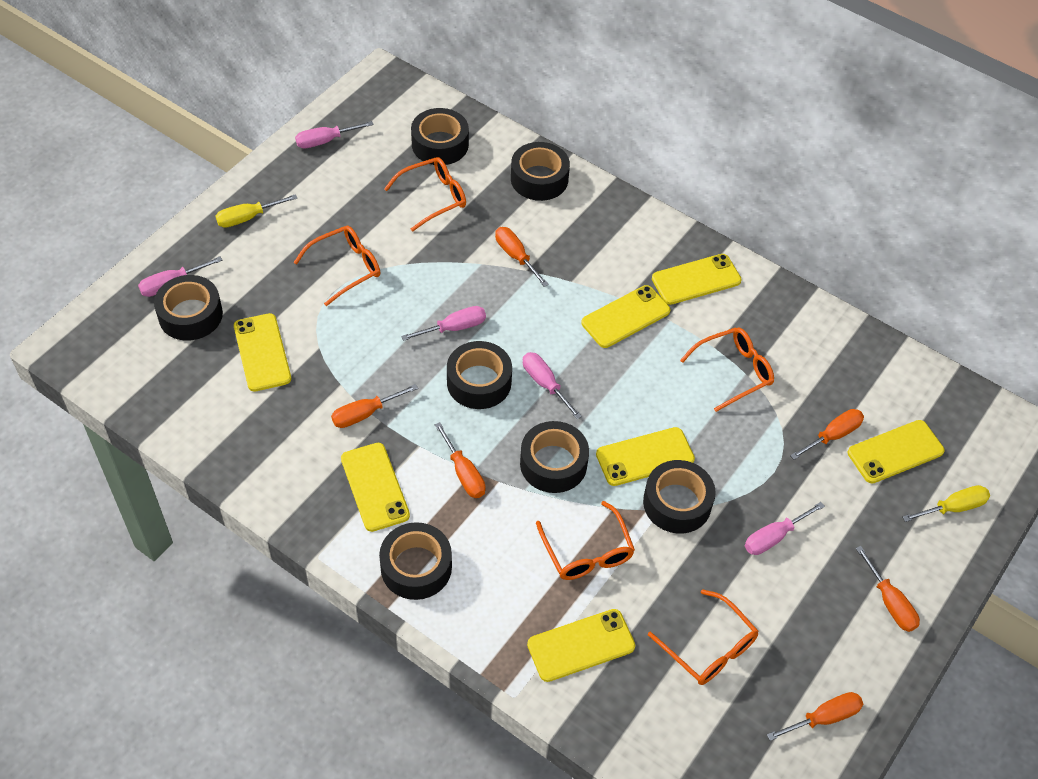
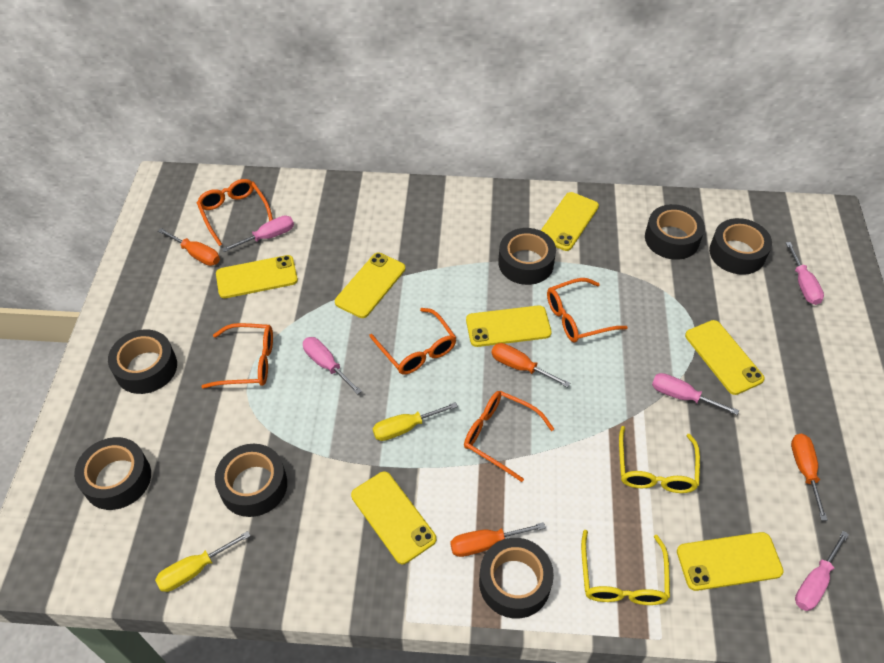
orange screwdriver: [331,384,418,428] [435,422,486,498] [495,227,549,287] [767,692,863,741] [790,409,864,460] [855,546,920,632] = 6 -> [158,228,220,266] [450,522,546,557] [491,343,570,387] [791,434,828,521] = 4
yellow glasses: none = 0 -> [581,530,670,605] [619,426,700,493] = 2

